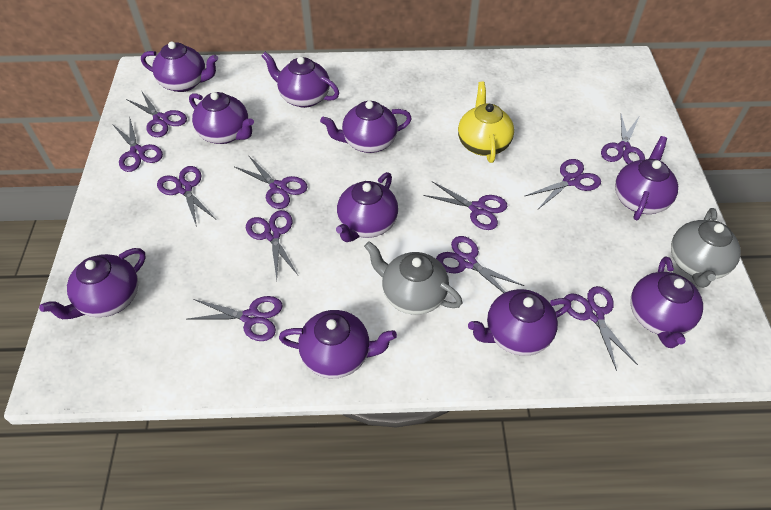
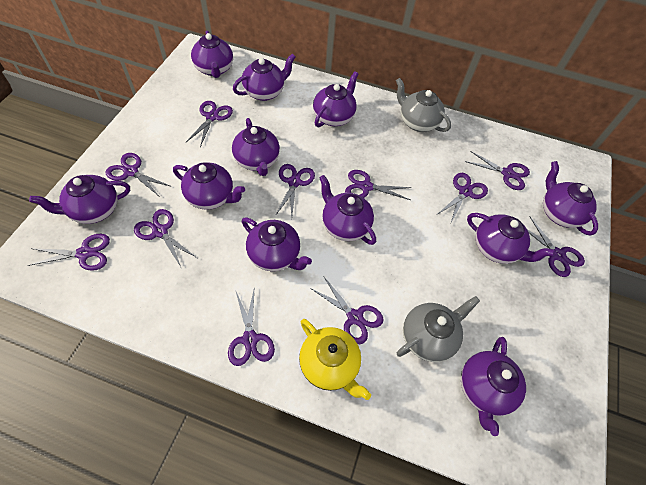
purple teapot: [39,248,146,319] [141,41,218,92] [189,92,254,144] [261,52,339,108] [279,310,397,378] [320,101,412,153] [336,172,398,242] [468,289,571,356] [615,136,678,220] [630,256,703,348] = 10 -> [29,175,130,224] [173,162,245,210] [191,30,233,78] [232,118,280,176] [233,54,296,101] [242,217,312,271] [313,71,359,128] [319,175,376,245] [461,337,526,436] [467,213,555,264] [543,161,598,236] = 11

